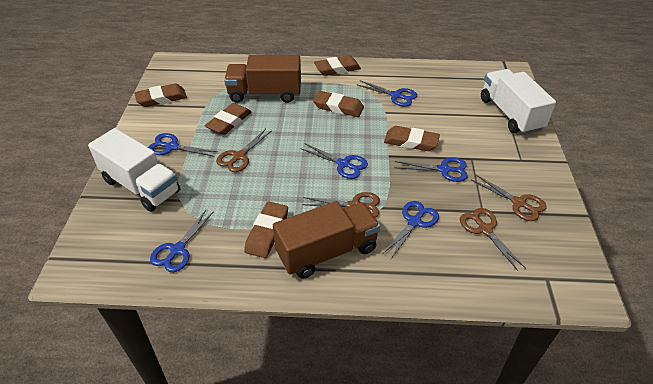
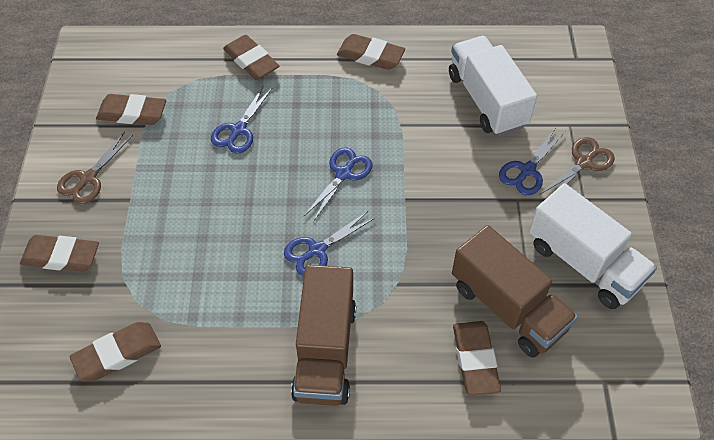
blue scissors: [148,133,218,157] [150,210,214,272] [300,143,368,179] [356,80,417,107] [383,201,439,259] [394,157,468,182] = 6 -> [211,85,272,154] [284,211,375,277] [304,148,373,222] [499,129,565,195] = 4
brown scissors: [216,129,271,172] [302,192,380,218] [460,208,526,271] [472,175,547,221] = 4 -> [57,132,133,204] [541,137,615,194] = 2

